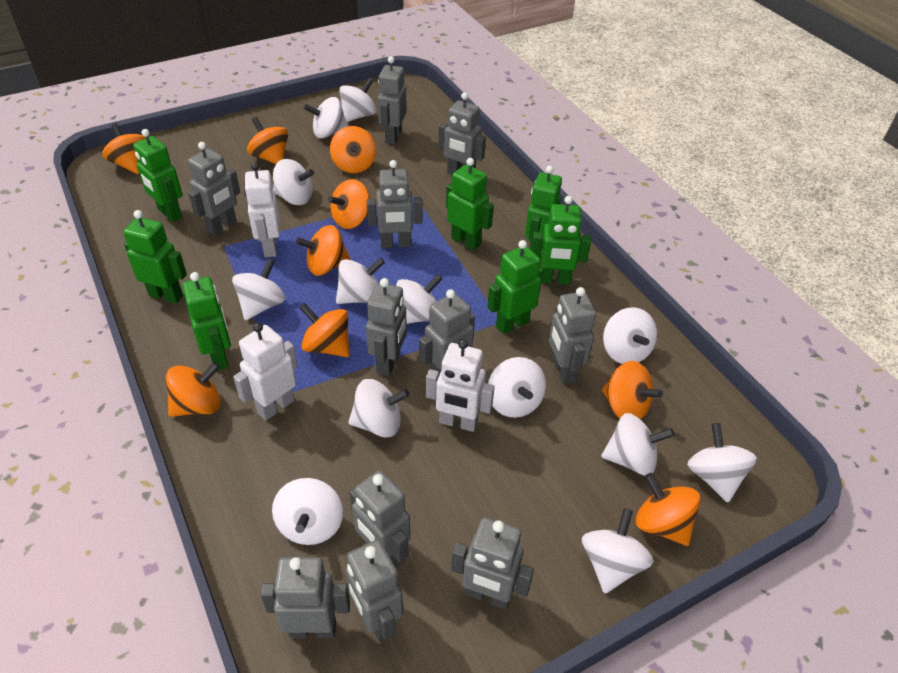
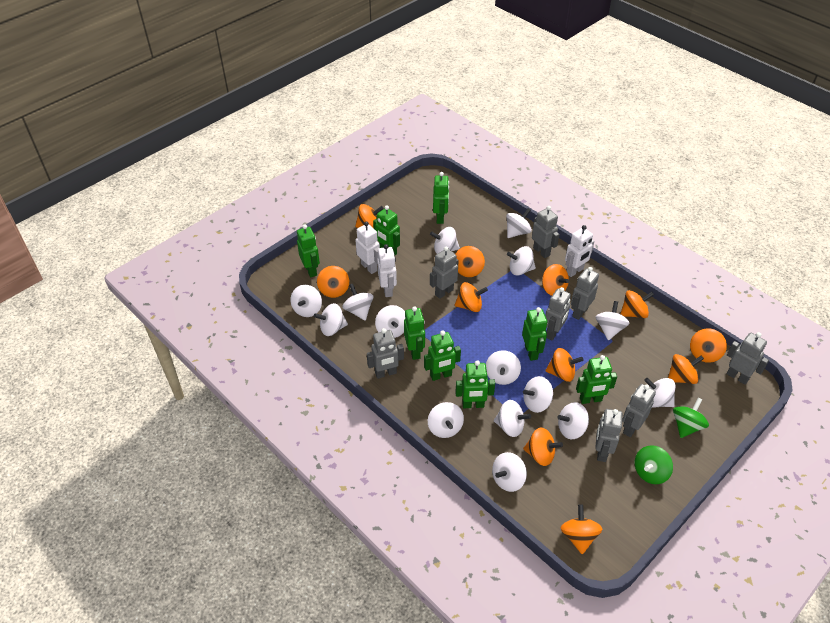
green robot: [123,210,187,303] [133,129,182,222] [183,272,231,371] [446,158,494,250] [487,240,543,334] [525,166,562,249] [531,196,591,285] = 7 -> [297,225,320,277] [373,205,400,256] [404,306,425,360] [424,331,461,381] [433,172,449,224] [455,360,495,408] [522,307,547,361] [576,355,617,404] = 8
green spinning top: none = 0 -> [635,445,673,484] [673,398,709,438] = 2
grey robot: [188,142,240,235] [260,557,350,638] [346,540,403,642] [349,470,410,567] [366,278,407,376] [367,160,422,248] [378,56,407,145] [419,289,475,375] [438,92,486,174] [451,517,534,609] [549,287,596,385] = 11 -> [367,328,404,379] [430,247,459,299] [532,206,560,258] [545,287,571,341] [571,267,599,320] [595,409,623,462] [622,384,656,437] [726,332,769,385] = 8
orange spinning top: [102,123,146,174] [166,362,221,417] [247,117,288,164] [296,225,351,276] [300,303,350,357] [328,179,370,229] [330,126,376,173] [602,361,663,419] [636,473,701,546] = 9 -> [317,266,349,298] [355,204,384,228] [455,282,488,312] [456,246,485,277] [523,427,563,466] [542,264,569,296] [545,348,583,382] [561,504,602,554] [620,290,654,318] [668,354,704,384] [690,328,727,363] = 11
white spinning top: [232,258,285,320] [272,478,343,545] [273,159,314,205] [304,97,349,139] [336,258,385,304] [339,78,376,122] [348,379,409,438] [396,274,442,324] [488,357,546,418] [582,508,653,594] [601,413,674,476] [603,307,657,364] [687,423,757,502] = 13 -> [291,285,322,317] [314,303,348,336] [342,284,373,321] [375,305,405,338] [428,402,464,438] [430,227,460,254] [486,350,521,385] [492,452,527,492] [494,400,531,437] [506,208,532,238] [507,246,536,276] [523,376,553,413] [557,402,589,439] [596,301,629,340] [644,378,675,408] = 15

